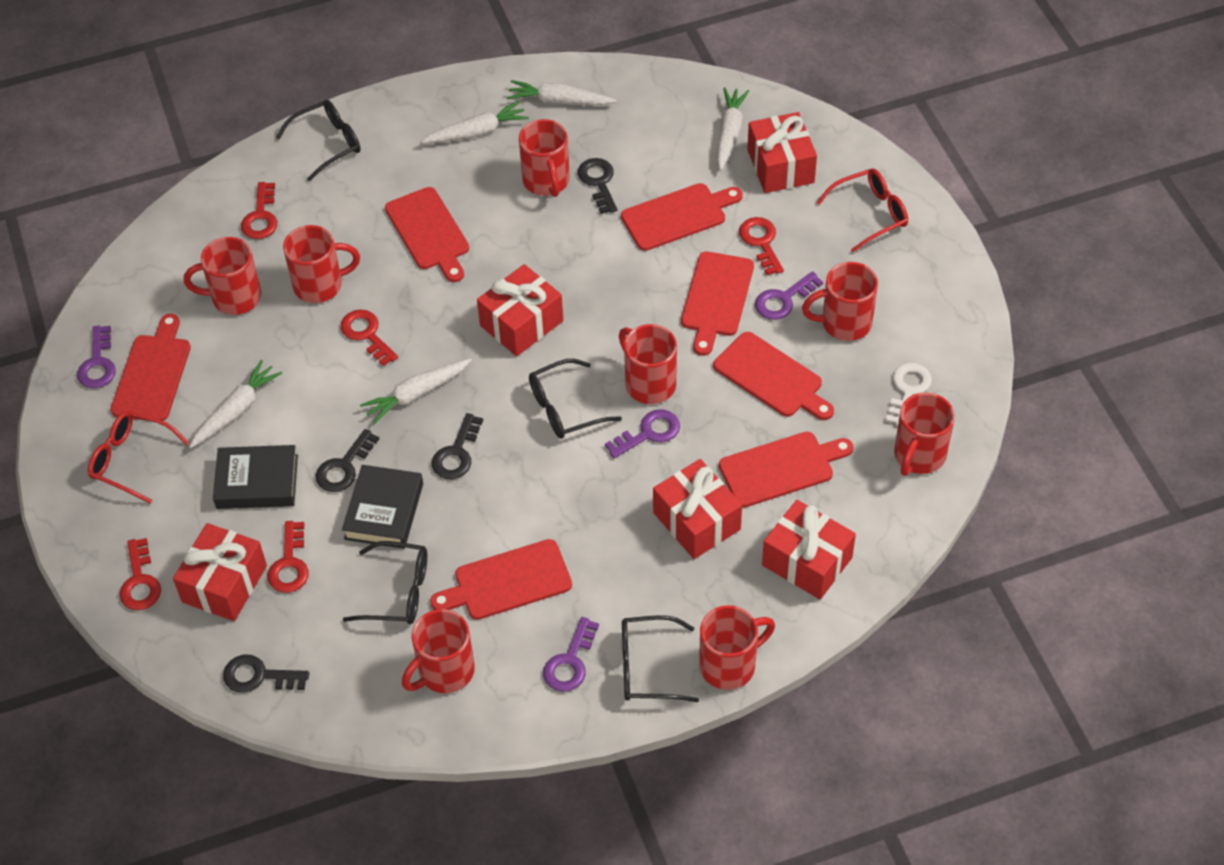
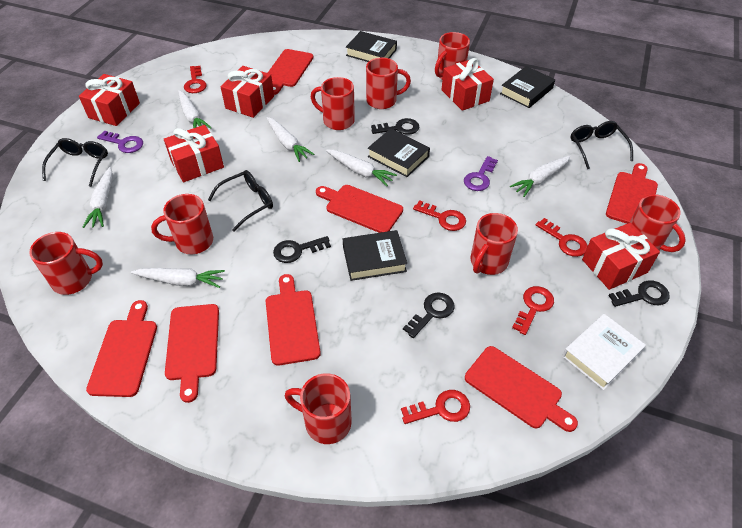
black book: [213,445,298,509] [342,465,423,549] = 2 -> [343,230,407,281] [346,31,397,62] [368,128,430,177] [500,66,555,108] = 4
black glasses: [276,100,361,181] [343,541,427,624] [529,359,622,439] [622,615,699,702] = 4 -> [42,138,108,187] [208,170,273,232] [570,121,633,169] = 3
purple key: [77,326,116,388] [543,617,599,692] [605,409,680,458] [755,271,823,320] = 4 -> [97,131,143,153] [464,156,498,191] = 2
red glasses: [88,411,189,504] [817,168,908,252] = 2 -> none = 0
white book: none = 0 -> [562,314,646,390] = 1
white carrot: [189,360,282,448] [360,358,472,425] [421,101,529,144] [507,80,616,105] [717,87,749,171] = 5 -> [83,167,113,228] [131,268,225,288] [178,90,211,129] [266,117,314,162] [326,150,397,186] [510,155,571,197] = 6
white key: [886,363,932,426] = 1 -> none = 0

